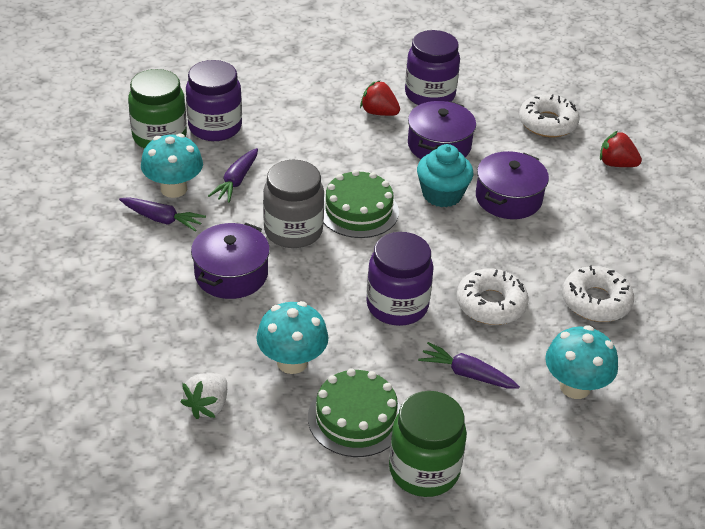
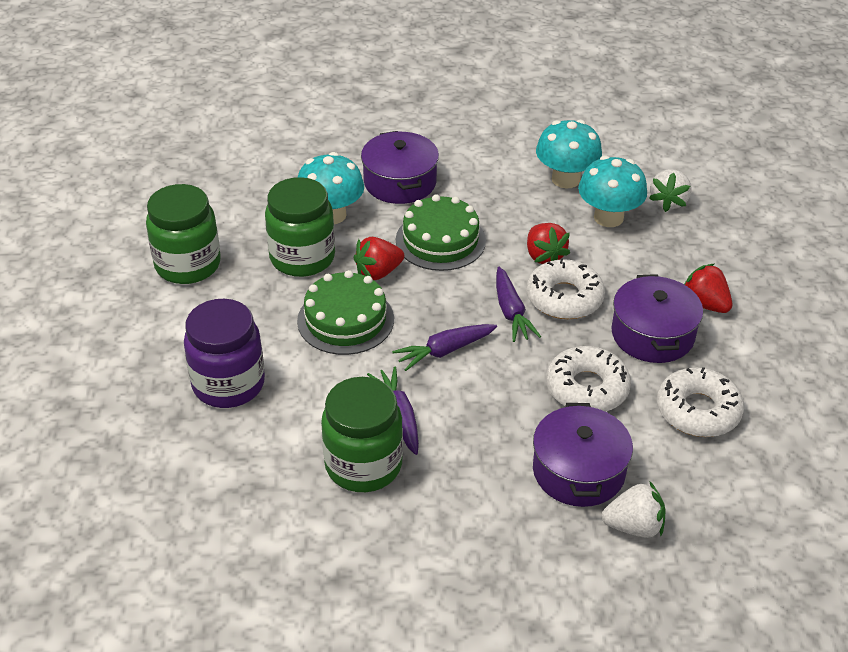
green jar: [128,69,187,149] [389,391,467,497] = 2 -> [146,184,221,284] [265,177,335,277] [321,377,403,492] = 3
grey jar: [263,160,324,248] = 1 -> none = 0
purple jar: [186,60,242,141] [366,232,434,326] [405,30,460,105] = 3 -> [184,299,265,408] = 1
red strawberry: [360,80,400,116] [600,131,642,167] = 2 -> [353,237,404,280] [527,223,570,264] [684,264,732,313] = 3
turquoise cupcake: [417,144,473,207] = 1 -> none = 0
white strawberry: [181,373,227,419] = 1 -> [602,482,666,538] [649,169,692,212] = 2

